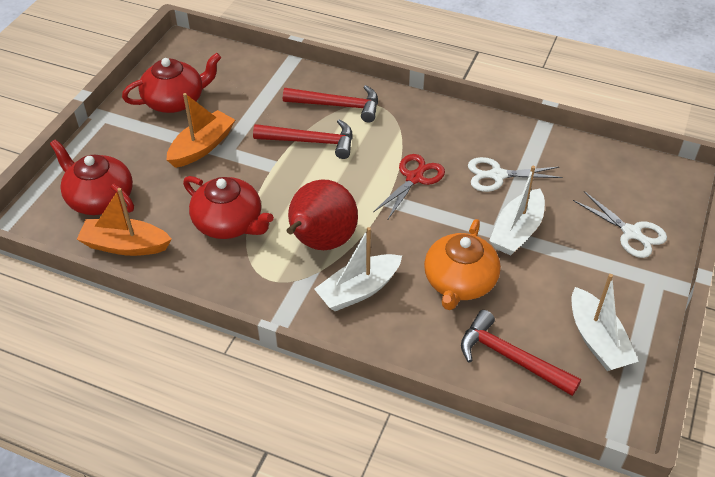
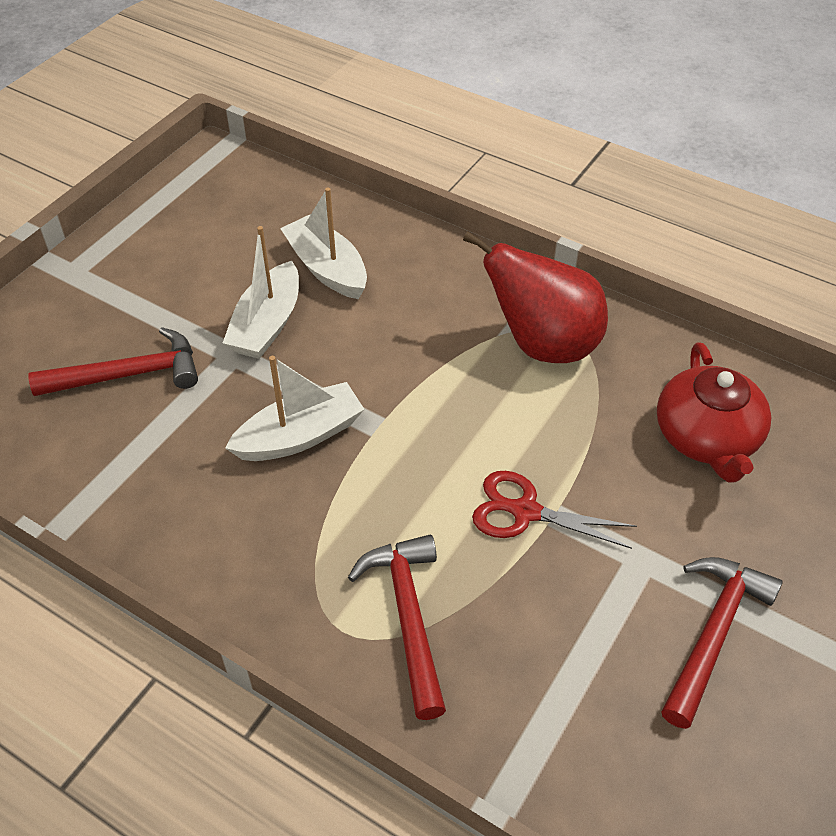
orange boat: [77,188,172,256] [167,93,235,168] = 2 -> none = 0
orange teapot: [424,219,501,310] = 1 -> none = 0
red teapot: [50,139,134,215] [122,53,221,113] [183,176,274,239] = 3 -> [657,342,771,483] = 1
white scissors: [468,157,563,192] [573,191,667,258] = 2 -> none = 0

